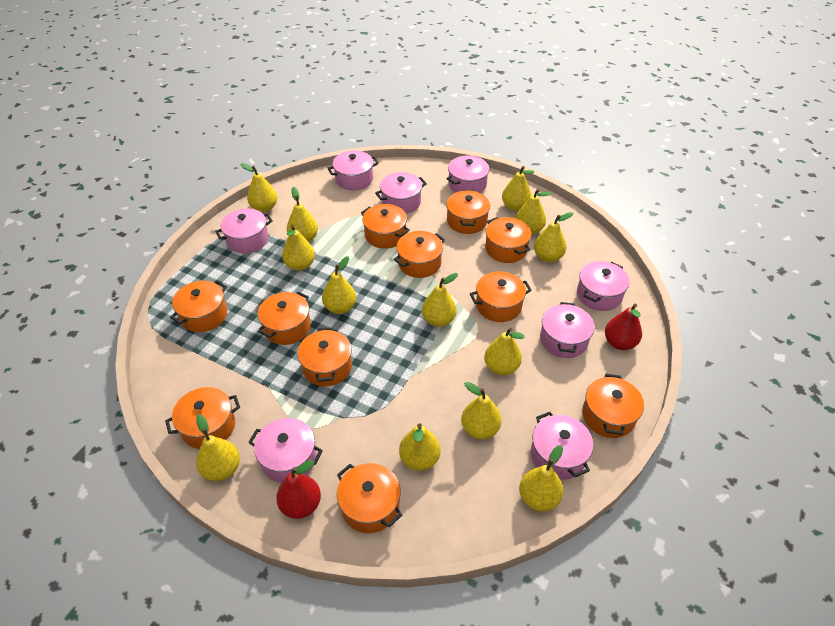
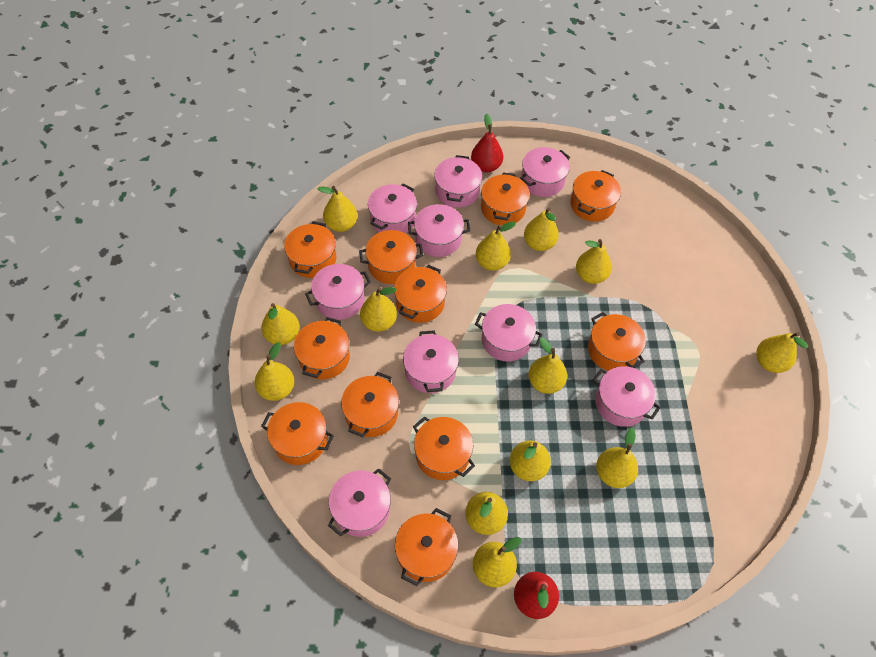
pink pot: [215,208,273,254] [248,418,323,483] [328,150,379,190] [375,172,427,214] [447,155,490,193] [531,412,593,480] [540,302,595,358] [577,261,629,311] = 8 -> [305,264,371,320] [328,468,391,537] [368,184,417,233] [403,330,459,393] [408,204,470,257] [434,155,482,208] [475,304,543,361] [520,147,570,197] [593,366,661,427] = 9

